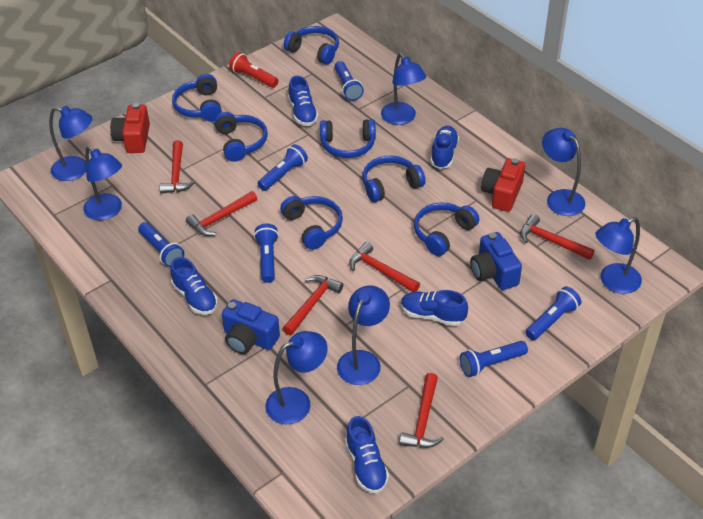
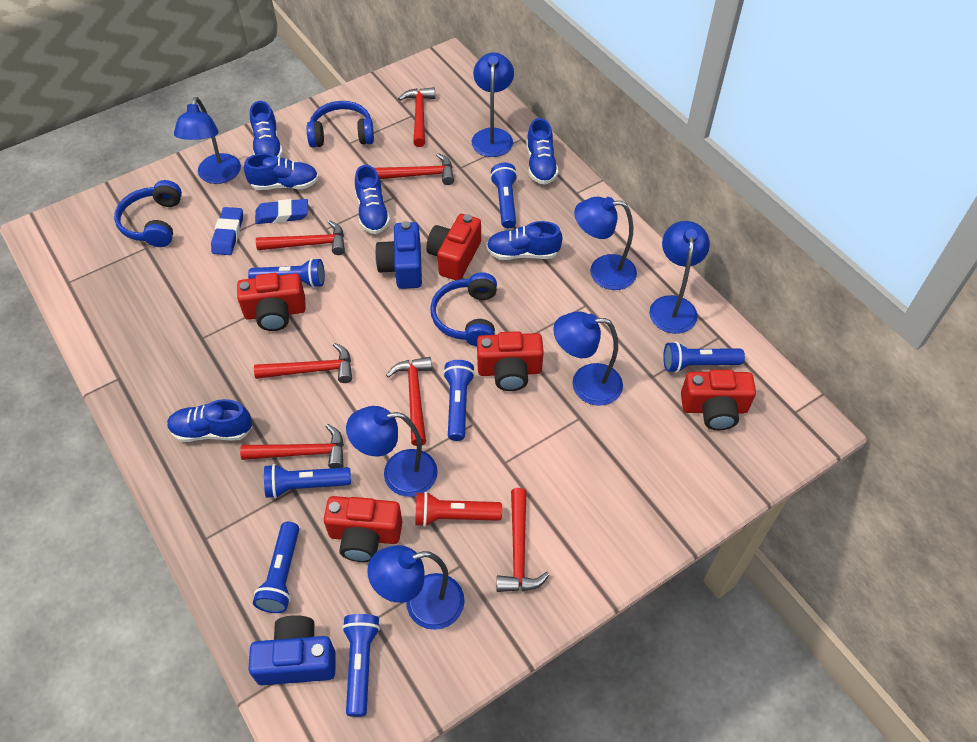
blue eraser: none = 0 -> [211,207,243,255] [255,199,308,224] = 2
blue flashlight: [138,222,184,267] [254,224,279,283] [258,144,308,191] [334,61,364,101] [460,341,528,377] [525,286,581,340] = 6 -> [248,258,325,288] [253,522,299,613] [264,464,351,499] [342,614,380,717] [443,360,475,441] [490,163,517,228] [663,342,745,373] = 7
blue headphones: [172,74,222,121] [214,112,268,162] [280,196,343,250] [284,26,339,65] [320,119,376,158] [362,156,425,202] [414,202,479,256] = 7 -> [114,180,182,247] [307,101,374,148] [430,272,497,346] = 3
blue shoe: [170,257,218,315] [288,76,318,126] [345,416,389,493] [401,290,468,326] [431,126,459,169] = 5 -> [167,399,252,442] [244,153,319,190] [250,101,283,157] [355,165,390,234] [487,221,563,260] [526,118,558,185] = 6
red camera: [110,103,150,153] [481,158,525,212] = 2 -> [237,273,306,331] [324,496,402,562] [426,214,481,280] [477,331,544,391] [681,370,756,430] = 5
red hammer: [159,140,195,194] [186,191,257,236] [283,275,343,336] [349,242,420,292] [399,373,444,448] [520,214,595,260] = 6 -> [240,424,344,468] [254,343,352,383] [256,220,345,255] [374,153,454,185] [386,357,432,446] [398,87,435,147] [497,488,550,592] = 7

